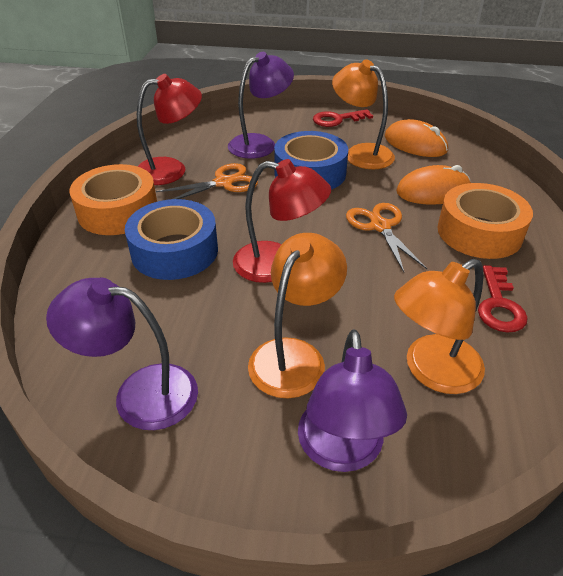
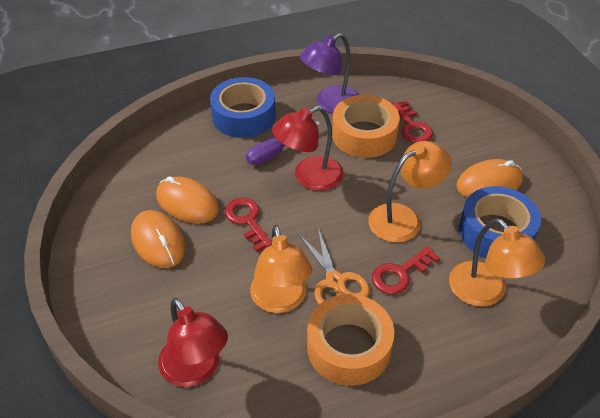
orange mouse: [385,119,448,157] [396,165,471,205] = 2 -> [131,210,185,268] [156,176,219,223] [456,159,523,198] = 3
orange scissors: [156,163,258,199] [346,203,427,272] = 2 -> [298,228,370,304] = 1
purple lamp: [46,278,198,430] [228,52,294,159] [298,329,407,472] = 3 -> [300,33,359,114] = 1
purple screwdriver: none = 0 -> [246,121,321,165] = 1
red key: [313,109,373,127] [478,265,528,333] = 2 -> [225,198,272,252] [372,246,440,294] [392,100,433,143] = 3

